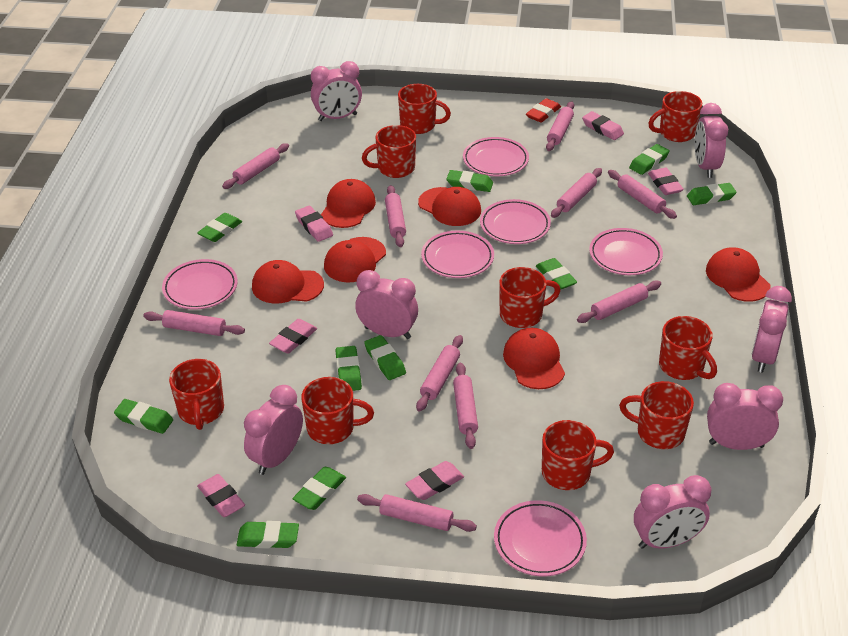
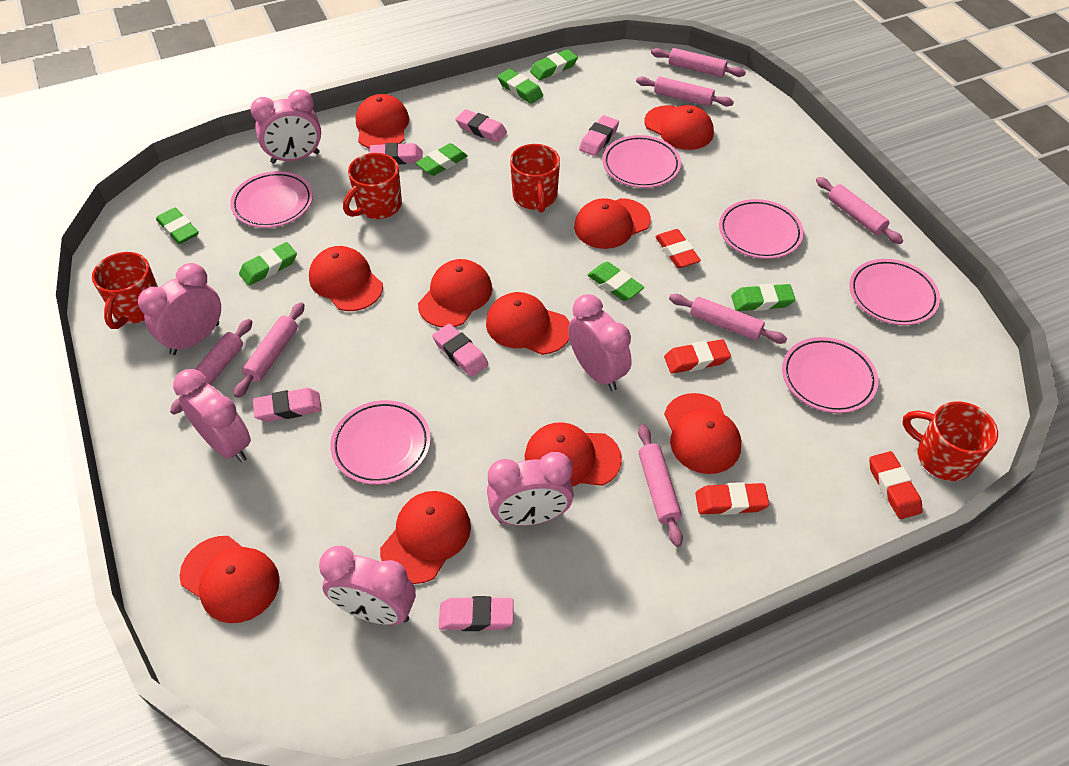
green eraser: [114,399,173,434] [197,213,242,242] [237,521,299,549] [293,467,346,510] [336,346,362,391] [364,335,406,380] [446,170,493,192] [536,258,577,290] [629,144,670,175] [687,183,736,205] = 10 -> [156,208,199,244] [239,242,297,286] [416,143,468,176] [497,69,543,104] [530,49,578,80] [588,262,644,301] [731,284,795,311] = 7
pink clock: [244,385,303,475] [311,61,362,121] [355,270,418,339] [634,475,711,549] [695,103,728,178] [707,383,783,450] [752,286,792,373] = 7 -> [138,263,221,355] [173,369,251,463] [250,89,321,164] [319,546,416,625] [487,452,574,526] [568,294,632,391] = 6
pink rolling pin: [143,310,245,336] [222,143,289,189] [357,494,477,532] [385,185,406,247] [416,335,463,412] [453,363,478,449] [546,101,574,151] [551,168,602,218] [577,281,661,323] [608,170,677,219] = 10 -> [170,319,252,415] [234,302,304,398] [636,77,734,106] [638,424,683,547] [651,48,746,77] [669,294,787,344] [816,177,903,244] = 7
red cap: [252,260,324,304] [321,179,376,228] [324,237,386,283] [418,187,481,226] [503,328,565,389] [706,247,770,302] = 6 -> [180,536,280,623] [309,246,383,311] [356,94,409,149] [380,491,471,584] [418,259,492,327] [486,292,570,355] [525,422,622,486] [574,198,651,249] [644,105,714,150] [664,393,741,474] = 10
red eraser: [526,98,561,123] = 1 -> [655,229,701,268] [664,339,731,373] [695,482,769,515] [869,451,923,519] = 4
red mug: [169,359,224,430] [301,377,374,444] [362,125,416,178] [398,84,451,134] [499,267,561,328] [542,420,614,490] [619,381,694,449] [648,91,702,142] [659,316,717,380] = 9 -> [92,252,158,329] [343,153,402,219] [510,144,560,213] [902,401,998,481] = 4

